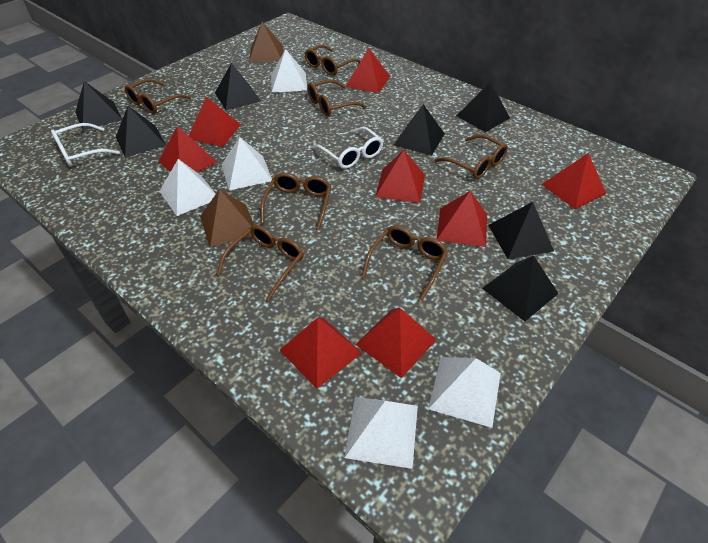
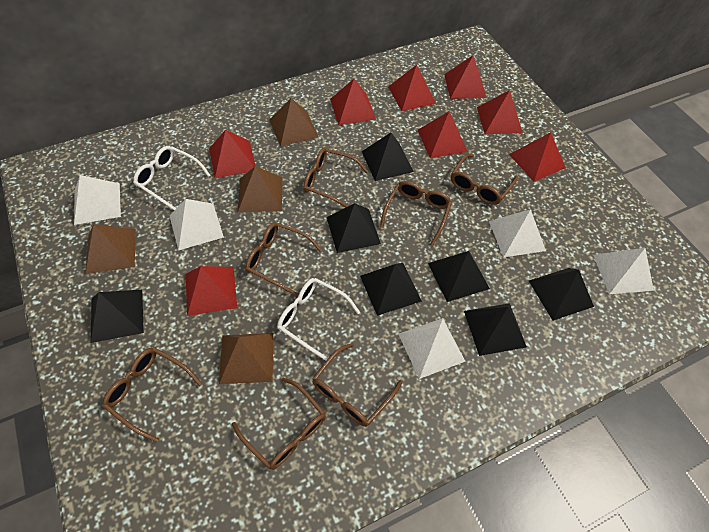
brown pyramid: [200,189,254,248] [249,22,283,62] = 2 -> [85,224,136,274] [219,333,273,384] [238,166,283,212] [270,98,318,147] = 4

